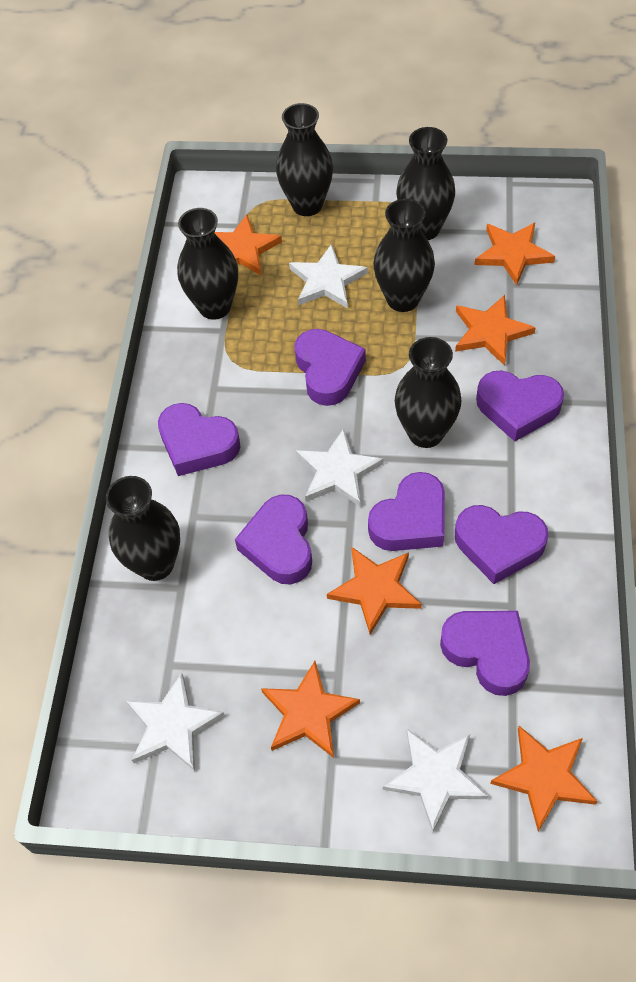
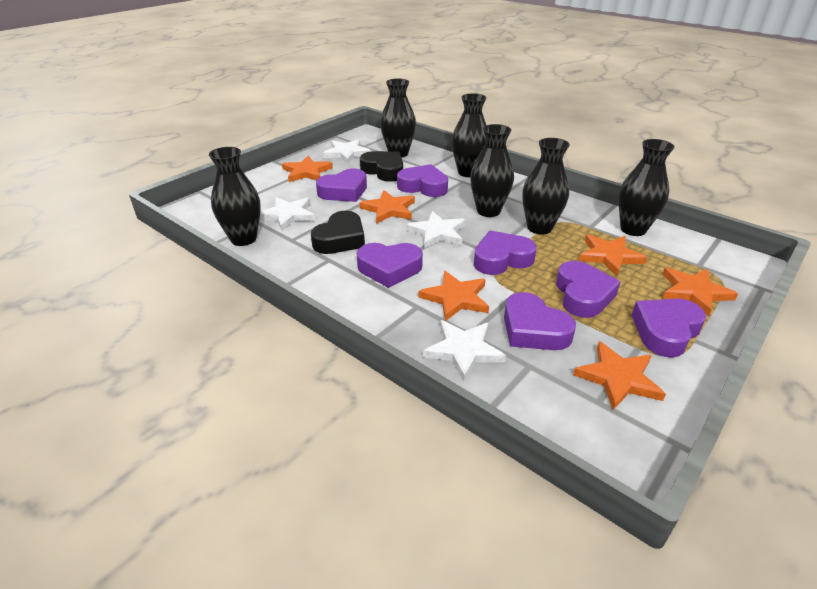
black heart: none = 0 -> [311,211,365,254] [360,151,403,182] = 2

